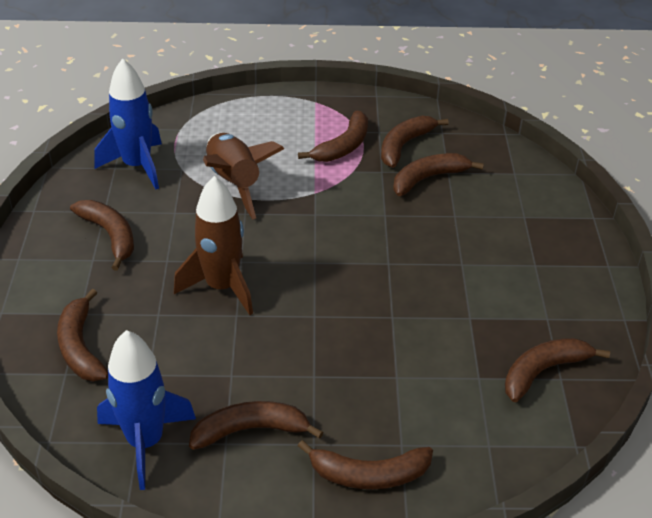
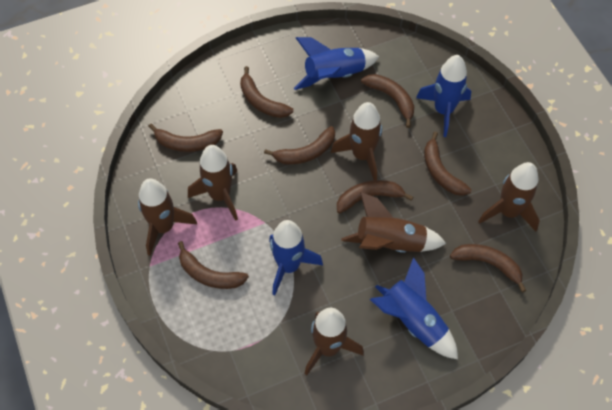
blue rocket: [94,58,162,189] [97,330,196,490] = 2 -> [269,220,323,295] [294,37,379,90] [370,257,458,359] [416,55,471,137] = 4
brown rocket: [174,176,253,315] [203,133,284,219] = 2 -> [138,178,197,256] [188,145,238,221] [304,308,364,376] [331,102,382,180] [341,192,446,253] [478,162,540,232] = 6

